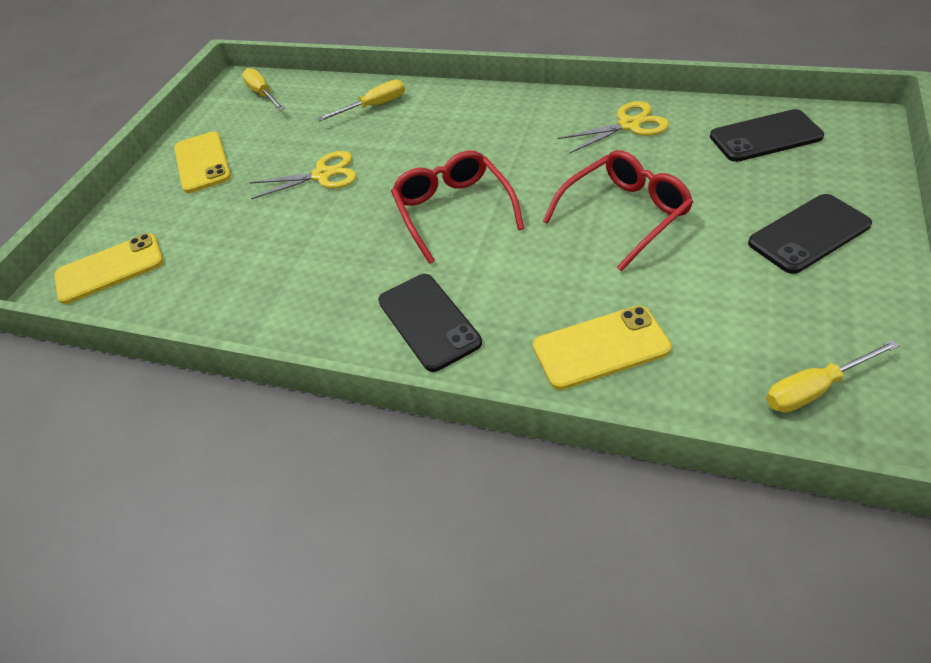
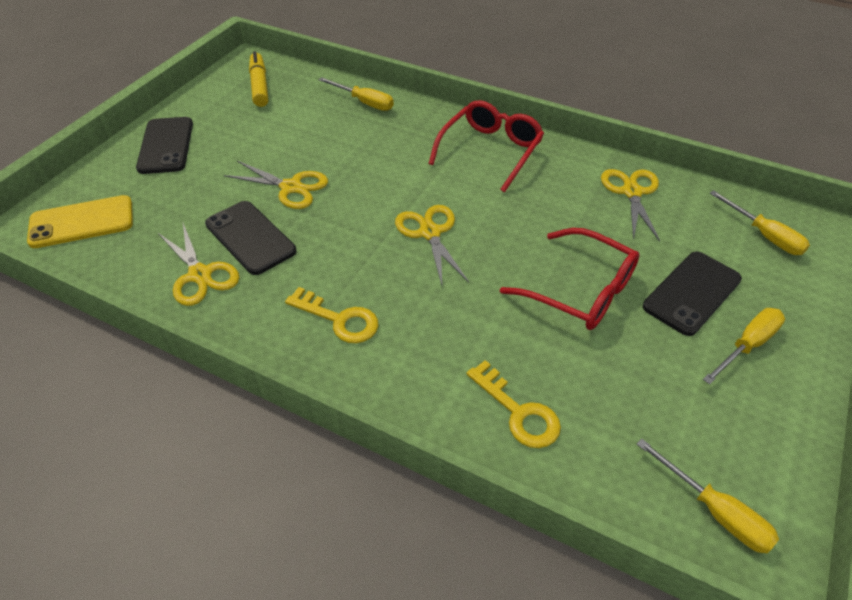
yellow key: none = 0 -> [285,287,378,343] [467,360,561,448] = 2
yellow marker: none = 0 -> [249,51,268,107] = 1
yellow phone: [54,233,164,304] [174,131,231,193] [533,305,672,390] = 3 -> [27,195,133,248] = 1
yellow scissors: [249,151,357,200] [558,101,669,153] = 2 -> [158,223,239,306] [224,161,328,209] [395,205,469,285] [601,169,660,242] = 4
yellow screwdriver: [242,68,285,110] [317,80,405,122] [766,340,900,413] = 3 -> [319,77,394,111] [637,439,779,553] [703,308,785,384] [710,190,810,255] = 4

